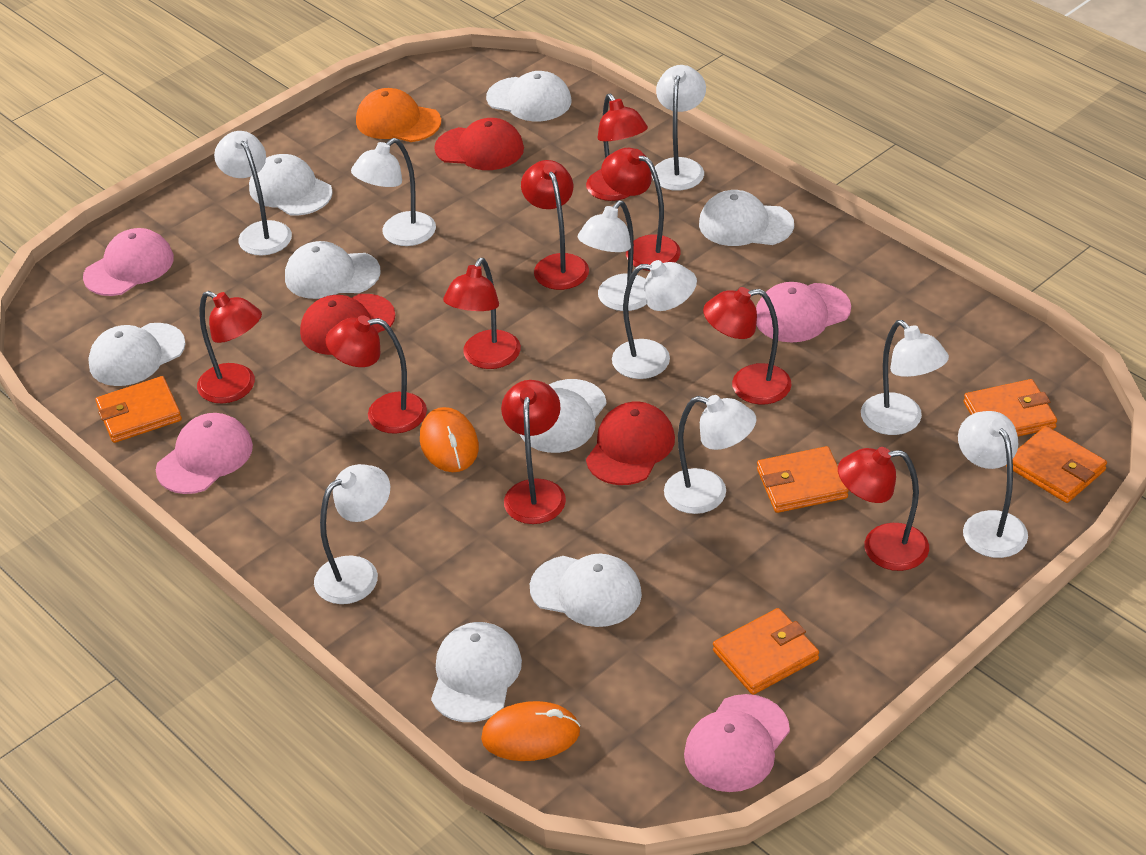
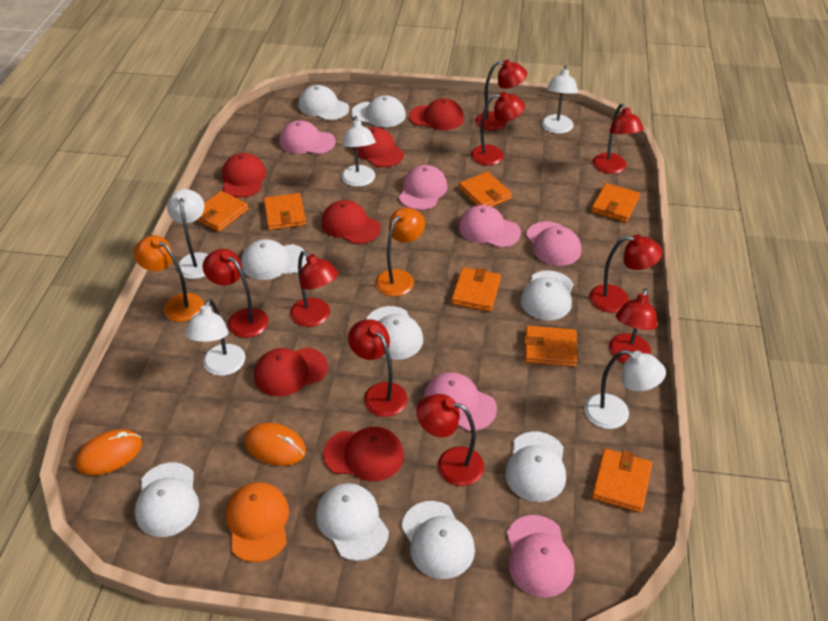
orange lamp: none = 0 -> [134,235,204,322] [375,207,425,297] = 2
orange wallet: [96,376,182,443] [713,608,819,695] [757,446,849,513] [964,379,1057,437] [1006,426,1107,503] = 5 -> [197,191,249,232] [264,193,306,230] [451,267,501,312] [459,172,512,207] [524,326,577,367] [591,183,640,222] [592,448,652,513] = 7
pink cap: [83,228,174,296] [156,413,253,494] [684,694,790,792] [756,282,851,343] = 4 -> [279,120,336,154] [399,165,448,210] [423,372,497,431] [459,205,521,248] [507,515,575,597] [526,222,581,266] = 6
red cap: [300,294,395,355] [434,118,524,170] [586,402,675,485] = 3 -> [222,153,266,198] [254,347,328,397] [321,200,381,244] [323,427,404,481] [353,127,404,167] [409,98,464,130] = 6
white cap: [88,323,186,386] [249,154,333,216] [285,241,381,299] [431,622,522,722] [486,71,572,122] [520,379,607,453] [530,554,642,627] [699,190,794,246] = 8 -> [135,462,199,537] [241,239,307,280] [298,85,349,120] [316,483,389,561] [351,95,406,127] [366,306,423,360] [401,501,475,579] [505,431,566,502] [520,270,573,321] = 9
white lamp: [214,131,292,256] [314,464,390,604] [351,138,436,246] [578,201,647,311] [612,260,697,379] [652,65,706,191] [664,395,756,514] [861,320,949,435] [958,411,1028,558] = 9 -> [167,189,208,279] [185,299,245,376] [341,116,376,187] [542,65,578,134] [584,350,666,429] = 5

